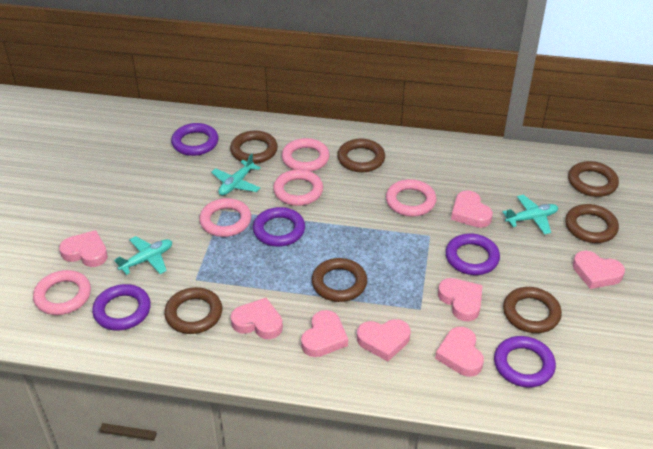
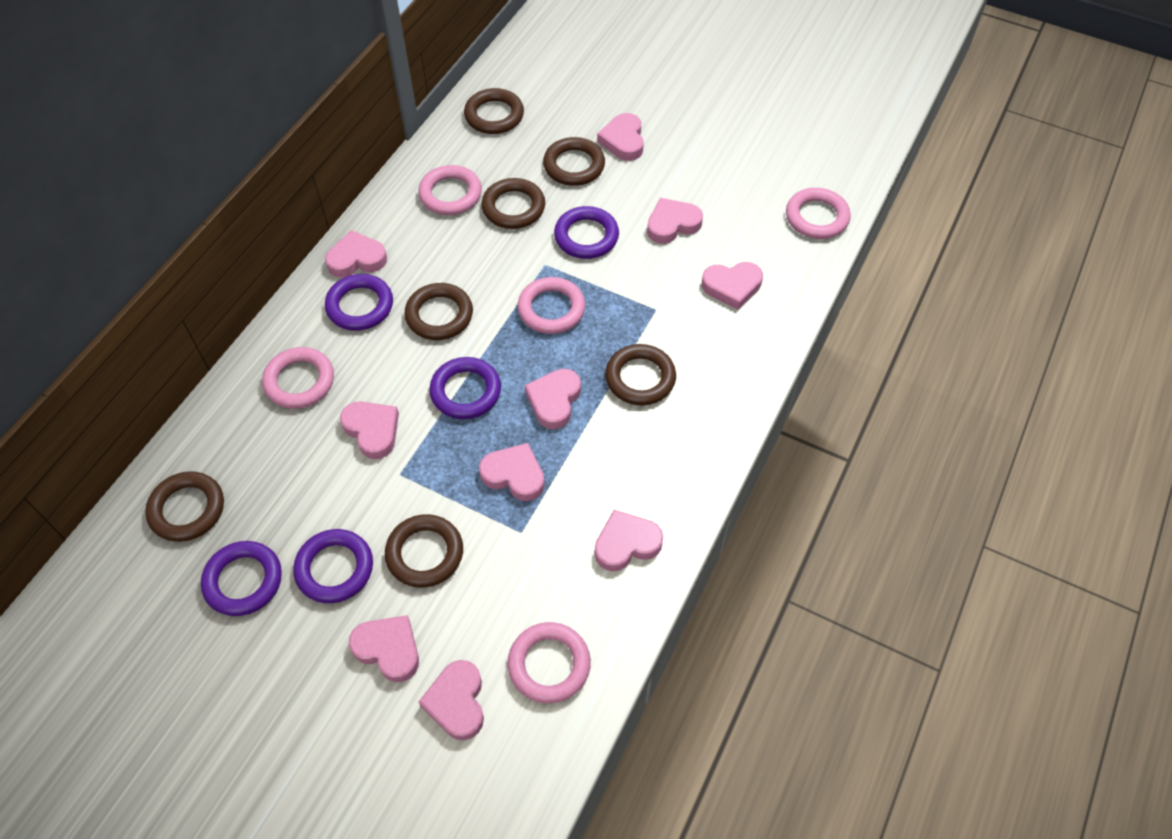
pink heart: [59,230,108,267] [231,298,283,339] [301,310,348,357] [357,319,411,362] [435,327,484,377] [438,278,483,321] [451,190,493,228] [573,251,625,289] = 8 -> [325,230,387,277] [340,401,399,459] [349,615,419,682] [419,660,484,740] [479,443,545,501] [525,369,581,429] [595,510,663,571] [597,113,644,161] [647,198,703,244] [702,262,763,310] = 10
turquoise plane: [114,236,172,275] [211,153,261,196] [502,195,558,235] = 3 -> none = 0

